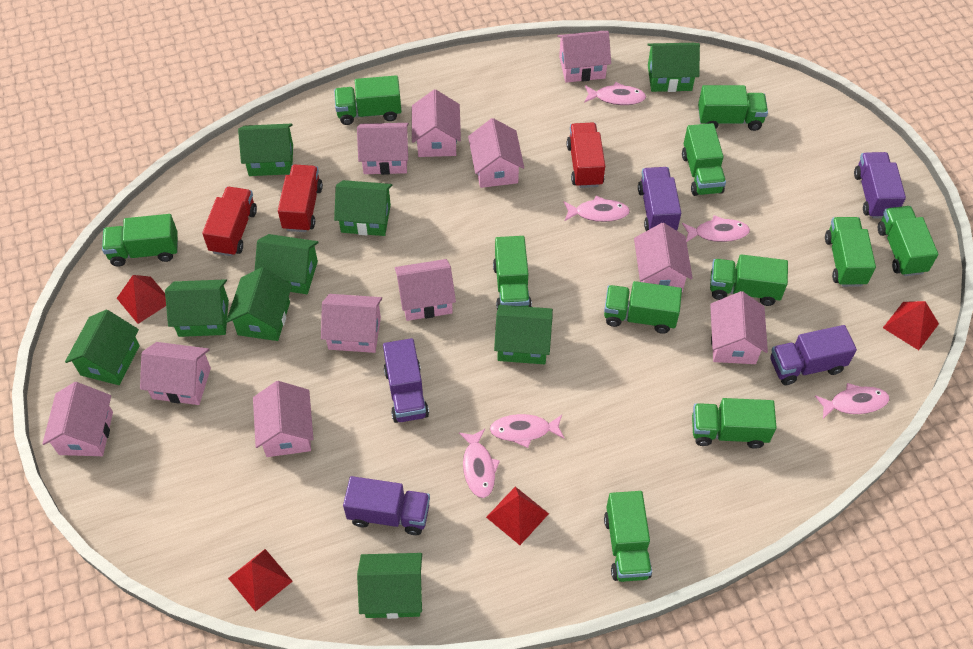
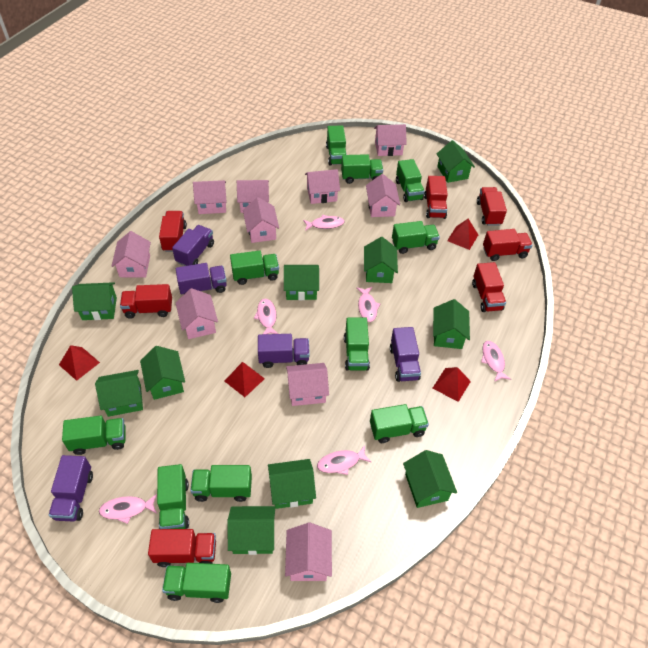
green house: [65,310,140,385] [165,279,229,337] [226,267,292,341] [238,123,293,176] [254,234,319,294] [334,180,392,236] [357,553,422,619] [494,305,553,364] [647,43,700,92] = 9 -> [72,282,117,320] [95,370,143,417] [140,346,185,400] [227,506,276,555] [268,459,316,509] [284,265,319,300] [364,237,398,283] [403,450,457,508] [433,299,470,349] [437,140,475,183] = 10
pink house: [42,382,113,456] [140,342,211,405] [253,381,313,457] [321,294,382,353] [357,123,409,175] [395,259,456,321] [412,89,461,157] [468,118,524,188] [557,31,611,83] [634,223,693,292] [710,291,768,364] = 11 -> [111,231,151,277] [176,288,218,339] [193,180,226,214] [237,180,269,213] [243,197,279,243] [285,523,332,581] [286,363,329,406] [305,169,340,204] [366,174,400,217] [374,124,407,156] = 10
red truck: [202,187,257,256] [278,165,323,232] [567,122,605,188] = 3 -> [120,284,172,319] [148,529,216,567] [159,211,187,252] [424,176,448,219] [472,262,506,312] [477,187,507,226] [483,229,533,261] = 7

